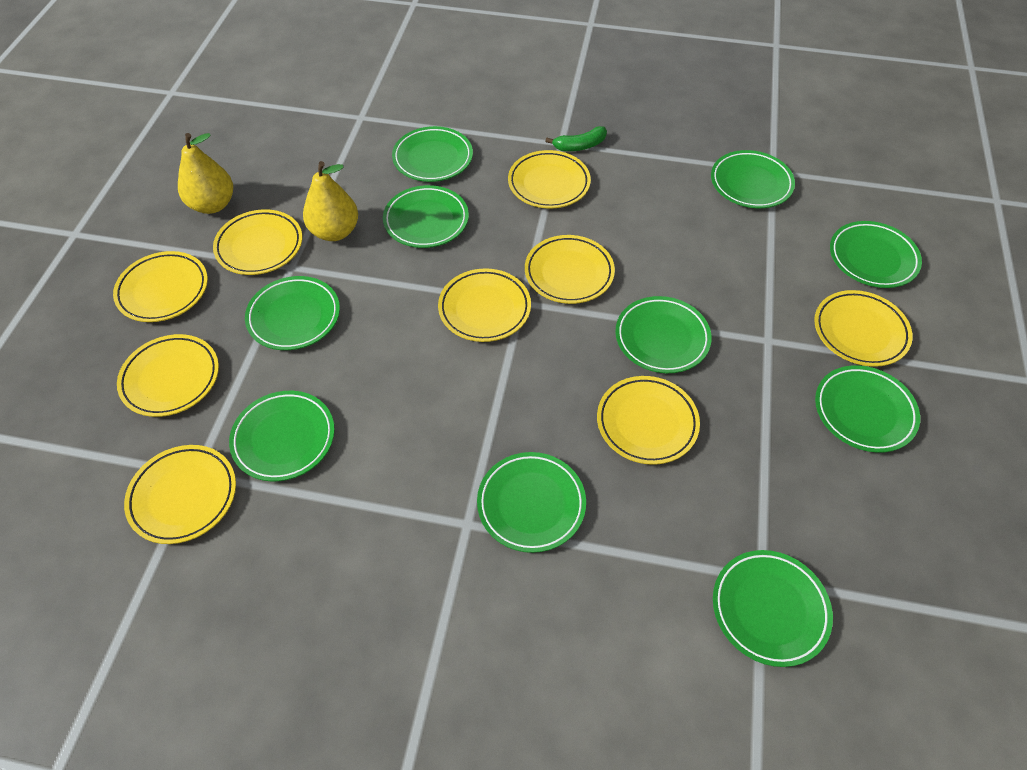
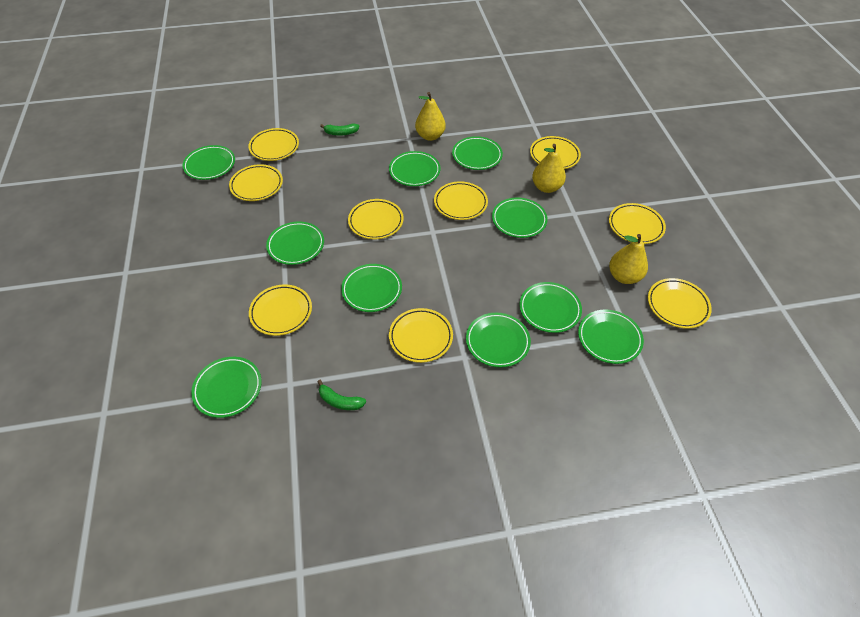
green banana: [545,126,607,151] = 1 -> [317,380,366,410] [320,123,359,135] = 2
yellow pear: [178,133,233,214] [303,161,358,241] = 2 -> [415,92,446,141] [532,144,566,193] [609,234,648,284] = 3

